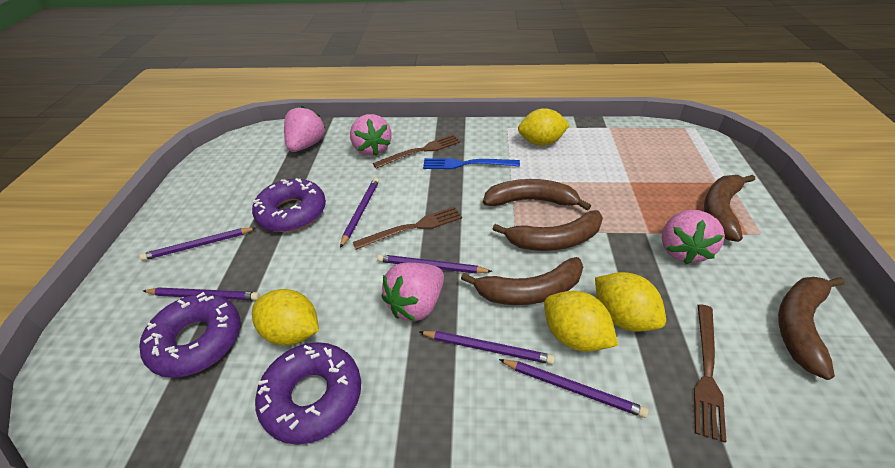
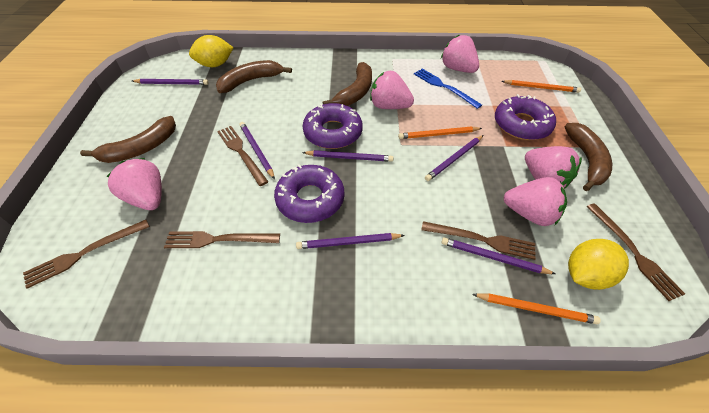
brown banana: [461,257,583,305] [483,179,591,211] [493,210,603,251] [704,175,755,242] [778,277,845,380] = 5 -> [80,116,176,163] [216,60,292,93] [323,62,372,106] [565,123,612,191] = 4
brown fork: [353,206,462,250] [373,134,460,169] [694,304,726,443] = 3 -> [23,220,150,289] [164,231,280,248] [217,126,268,186] [421,221,536,260] [587,203,685,301] = 5
orange pencil: none = 0 -> [398,127,482,139] [472,293,601,324] [502,80,581,93] = 3
pink strawberry: [284,106,325,152] [350,114,392,156] [382,263,444,321] [662,210,725,264] = 4 -> [106,158,162,210] [370,71,414,109] [441,34,479,73] [504,177,567,226] [525,146,582,189] = 5
yellow lemon: [252,289,319,345] [518,108,570,146] [544,291,618,352] [595,272,666,332] = 4 -> [189,35,234,67] [568,239,629,290] = 2

